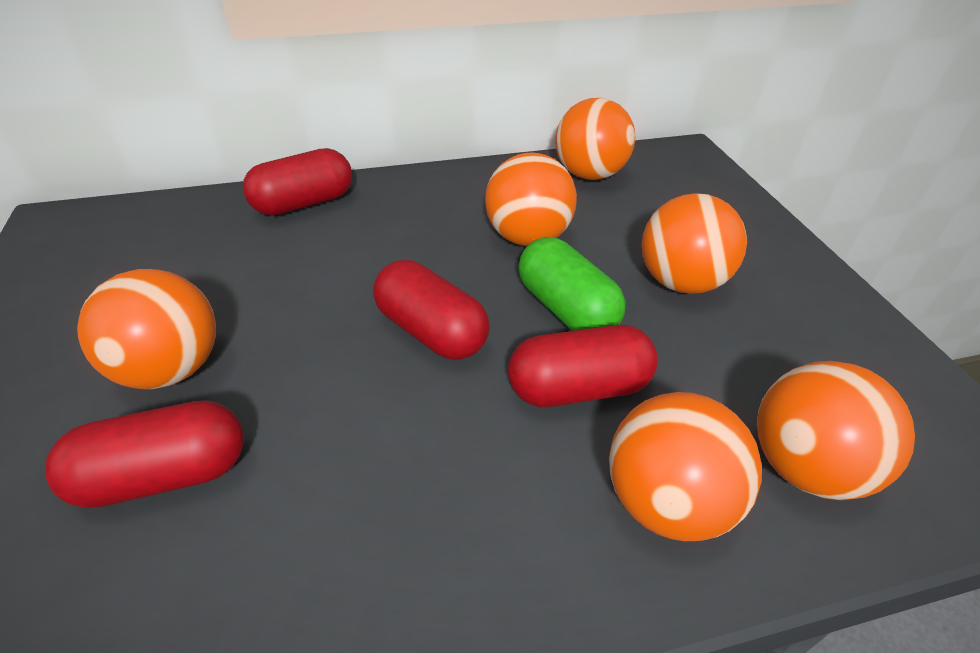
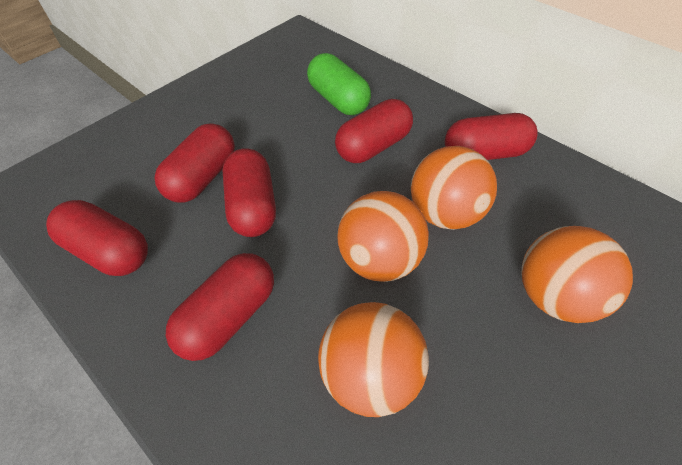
orange ball: [77,269,216,389] [485,153,577,246] [555,98,635,180] [609,392,762,541] [641,193,747,294] [757,361,915,500] = 6 -> [318,302,429,417] [337,191,429,282] [411,146,497,230] [521,226,633,323] = 4
red capsule: [45,400,244,508] [243,148,352,216] [373,260,489,360] [508,325,657,407] = 4 -> [46,200,148,276] [155,123,235,202] [166,253,274,361] [222,148,276,237] [335,99,413,163] [445,113,538,160] = 6

